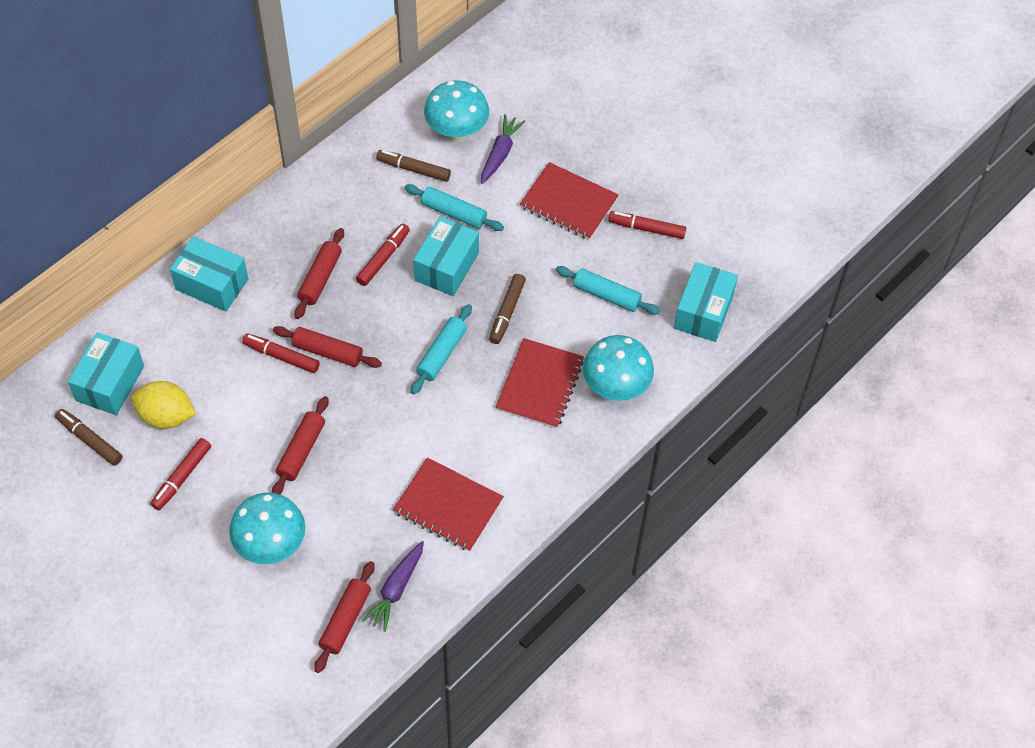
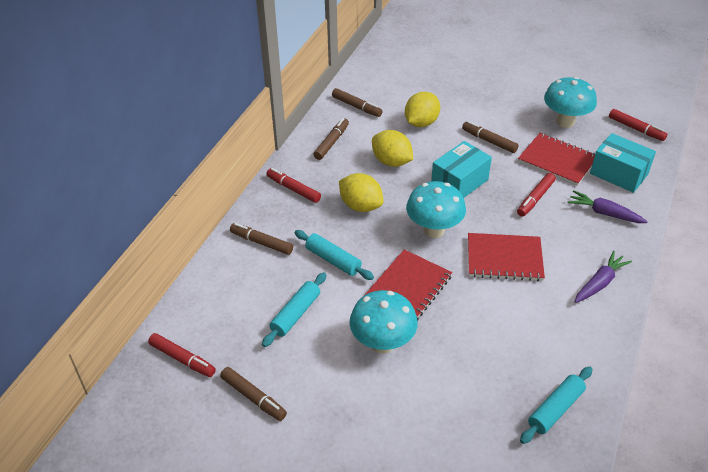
brown marker: [55,409,123,466] [376,150,451,182] [489,274,526,344] = 3 -> [220,367,287,421] [230,223,293,255] [313,118,349,160] [332,88,383,117] [462,121,518,153] = 5
red rolling pin: [272,396,329,494] [273,326,382,368] [294,228,344,319] [314,561,375,673] = 4 -> none = 0
turquoise box: [68,332,144,415] [170,236,249,312] [413,216,479,296] [674,262,738,342] = 4 -> [431,141,492,198] [590,133,656,193] = 2
yellow lemon: [131,381,196,429] = 1 -> [339,173,383,212] [372,130,413,167] [405,92,440,127] = 3

